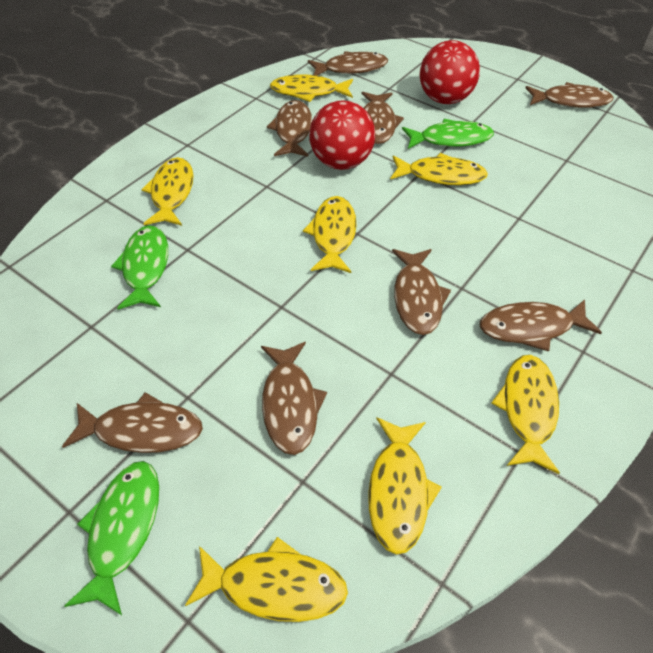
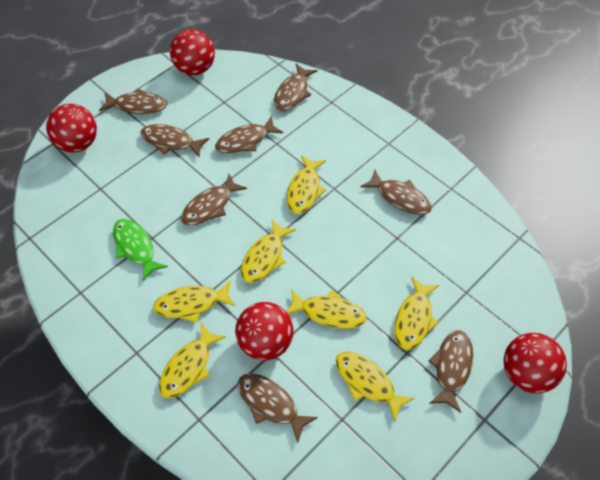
green fish: [64,461,159,615] [111,225,168,310] [402,119,494,149] = 3 -> [113,219,168,281] = 1
red ball: [309,100,375,170] [420,40,480,104] = 2 -> [46,104,97,153] [170,29,215,75] [235,302,294,360] [504,333,567,393] = 4

